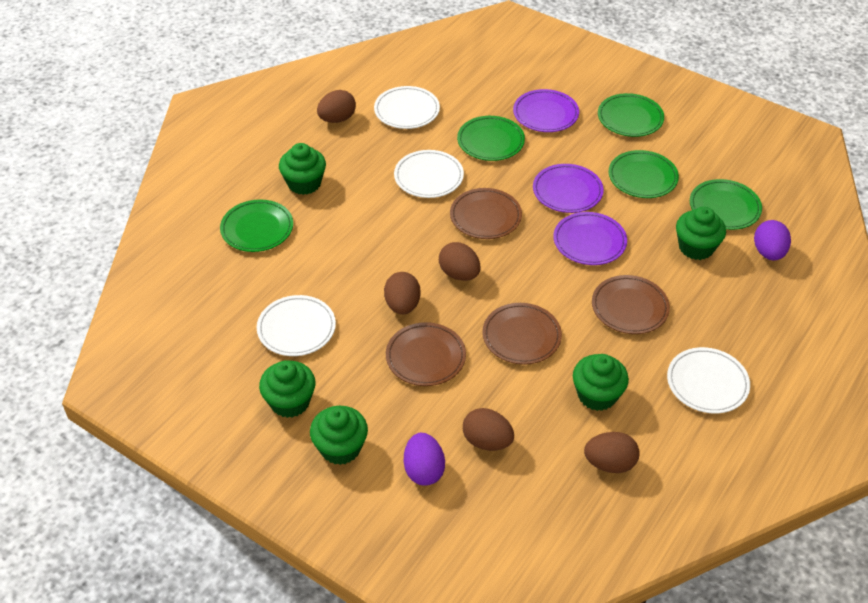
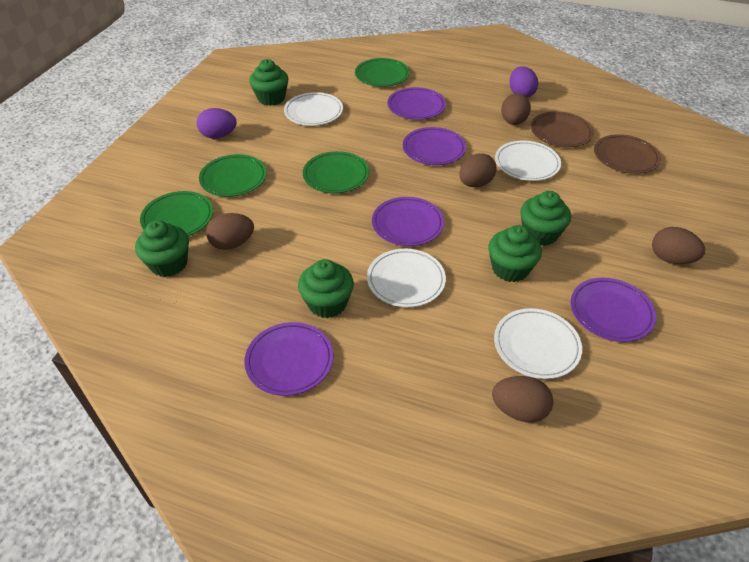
brown plate: [386,322,466,386] [450,188,522,239] [482,303,562,365] [592,275,670,334] = 4 -> [531,111,594,147] [594,134,661,174] = 2
green plate: [220,200,293,252] [457,116,525,161] [598,93,664,137] [609,150,679,198] [690,179,762,230] = 5 -> [140,191,213,236] [199,154,267,197] [303,151,369,193] [355,58,410,87] = 4
purple plate: [513,89,579,132] [533,164,604,213] [553,212,627,265] = 3 -> [245,322,333,396] [372,197,444,246] [387,87,446,120] [403,127,466,165] [571,278,656,342] = 5

